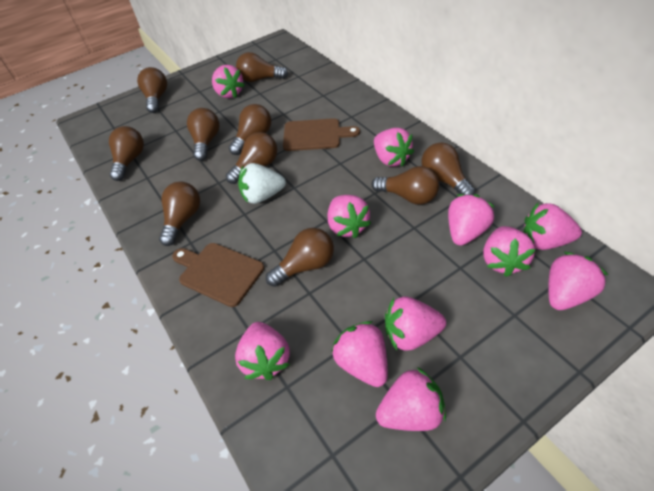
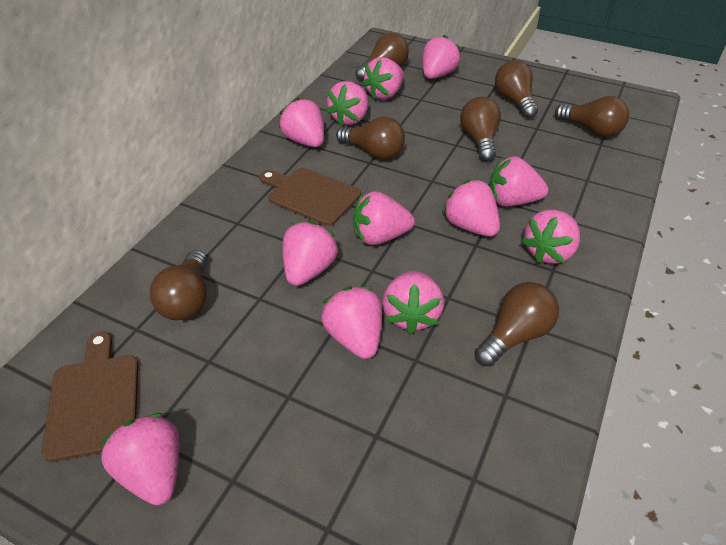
brown light bulb: [109,126,144,181] [137,67,167,113] [159,182,200,246] [187,108,219,161] [226,132,277,184] [229,104,271,155] [236,52,288,82] [266,228,334,287] [372,166,439,205] [422,142,475,195] = 10 -> [150,250,207,320] [336,117,405,159] [355,33,409,81] [460,96,501,161] [475,282,559,367] [495,60,538,118] [555,96,629,137] = 7
pink strawberry: [212,65,245,98] [235,322,290,380] [328,195,371,238] [331,321,388,387] [374,128,414,167] [376,367,446,431] [385,297,446,351] [448,194,495,246] [483,226,536,277] [523,203,582,250] [548,252,608,310] = 11 -> [100,413,179,505] [279,98,324,147] [283,221,339,286] [321,286,382,359] [326,81,368,126] [353,191,415,245] [362,57,404,100] [382,271,444,334] [422,35,460,79] [442,179,500,237] [489,156,548,207] [521,210,580,264] = 12
white strawberry: [238,163,286,204] = 1 -> none = 0

